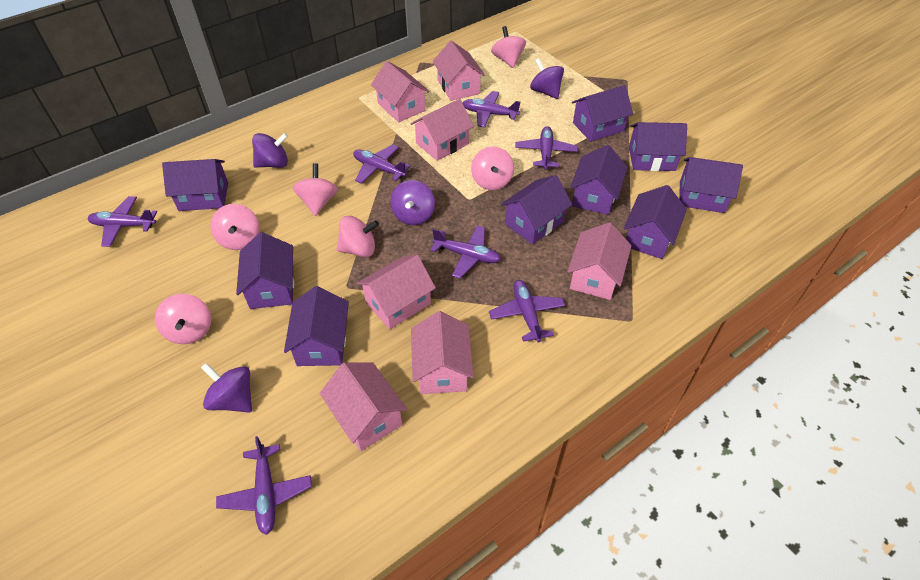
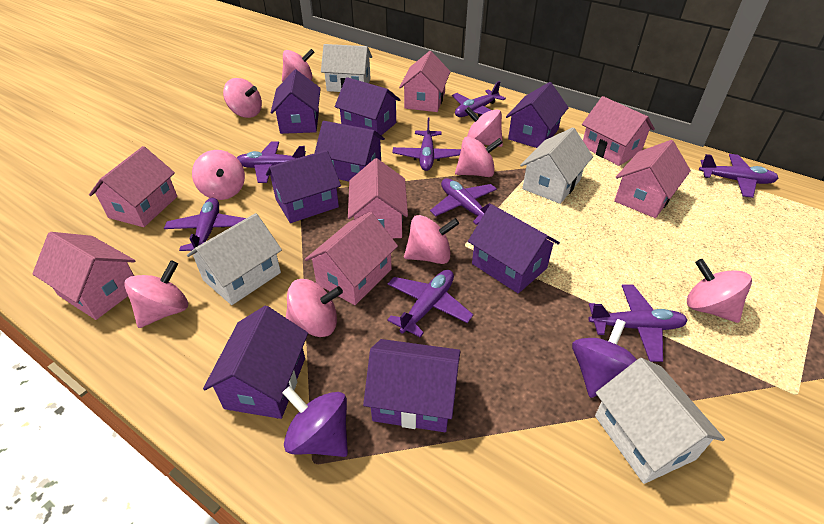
pink spinning top: [155,294,211,344] [210,204,260,250] [293,163,338,216] [337,216,379,257] [471,146,514,190] [491,26,526,68] = 6 -> [124,260,188,328] [192,150,245,200] [223,78,262,118] [282,49,315,82] [286,279,343,337] [404,215,459,264] [455,137,503,177] [465,107,503,147] [687,259,752,323] = 9
purple house: [162,159,228,211] [236,232,294,309] [284,286,349,366] [501,175,572,245] [570,145,628,215] [572,85,633,142] [624,185,687,259] [629,122,687,171] [679,157,743,213] = 9 -> [203,306,308,419] [266,150,341,223] [271,69,321,134] [315,121,385,182] [335,77,400,135] [363,339,461,432] [468,204,560,293] [506,82,569,148] = 8
purple plane: [87,196,157,247] [216,436,312,535] [353,144,411,184] [431,226,501,278] [463,91,520,127] [489,280,565,343] [515,126,578,169] = 7 -> [164,198,246,253] [237,141,306,183] [387,270,473,337] [392,117,461,171] [430,178,497,225] [452,81,506,117] [588,285,688,362] [699,154,779,198] = 8
purple spinning top: [201,363,252,413] [252,133,288,168] [391,180,435,225] [530,58,564,99] = 4 -> [282,386,348,457] [572,319,637,398] = 2
white house: none = 0 -> [187,213,282,305] [321,44,372,92] [520,127,593,204] [595,358,725,484] = 4

